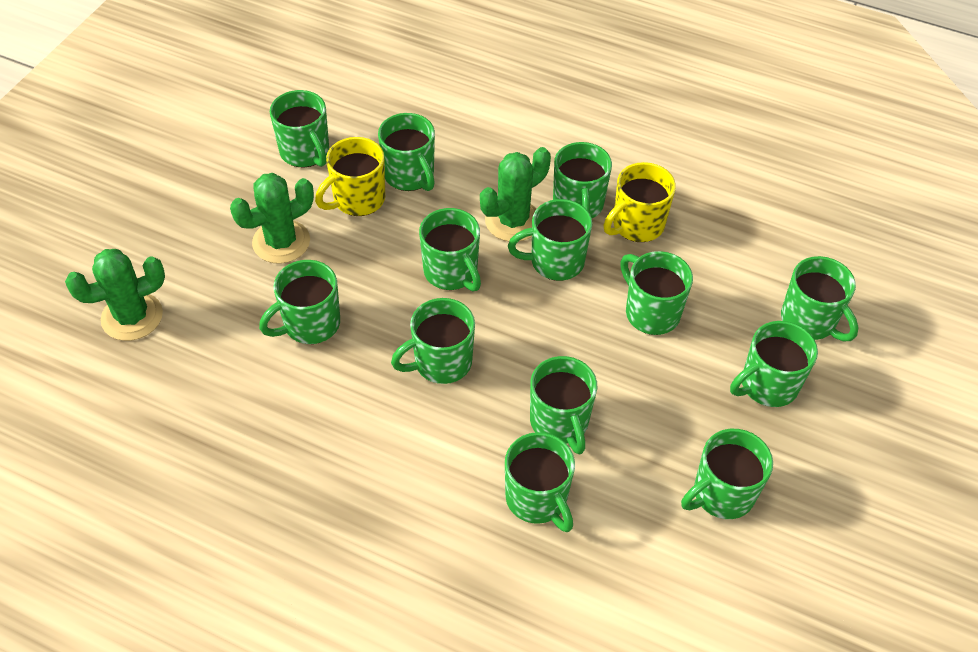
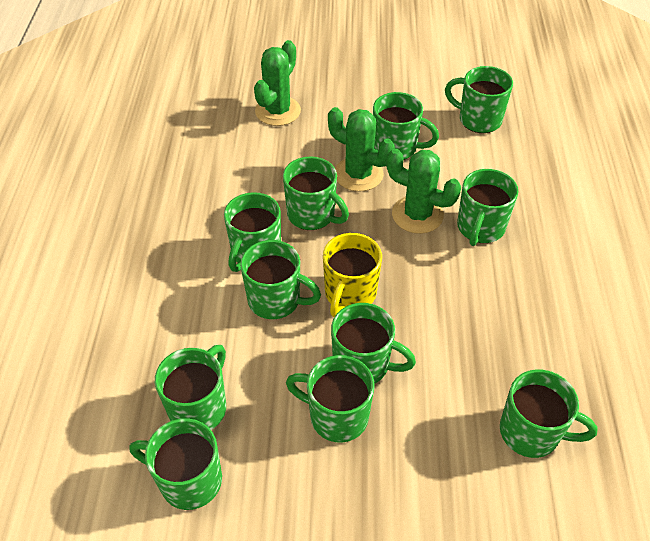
green mug: [259,260,340,344] [270,90,329,168] [378,113,435,191] [391,298,475,384] [419,208,481,291] [505,432,575,532] [508,199,592,281] [530,356,597,455] [553,142,612,218] [620,251,693,335] [681,429,773,519] [730,321,818,407] [781,256,858,341] = 13 -> [130,418,222,510] [155,345,226,430] [224,192,281,272] [240,240,321,319] [283,156,349,230] [286,355,374,443] [331,303,416,384] [373,92,439,160] [445,66,513,133] [457,169,518,246] [500,370,598,458] = 11
yellow mug: [315,137,385,216] [603,162,676,242] = 2 -> [323,233,382,317] = 1

